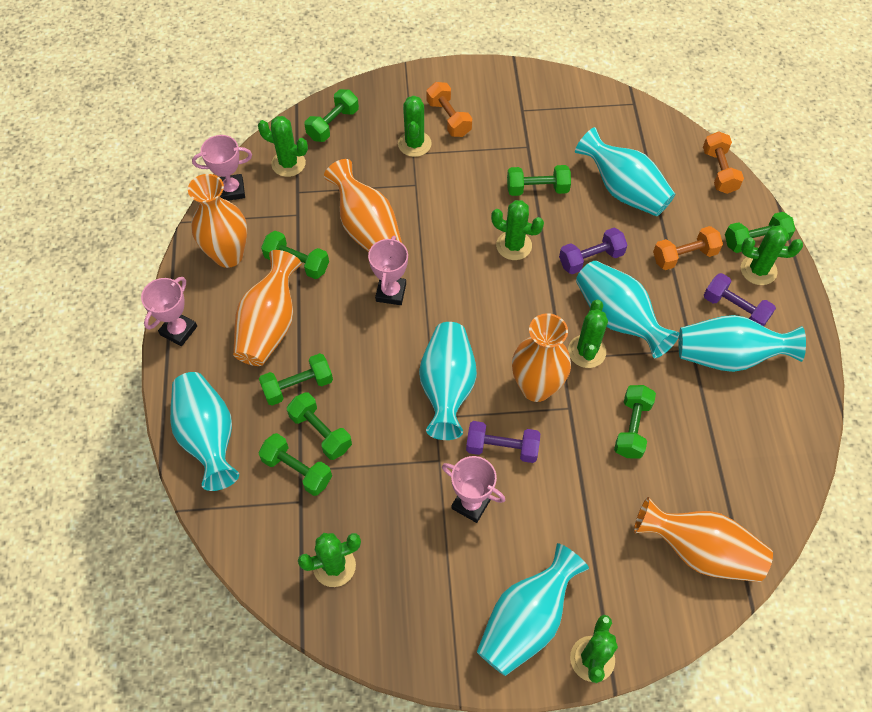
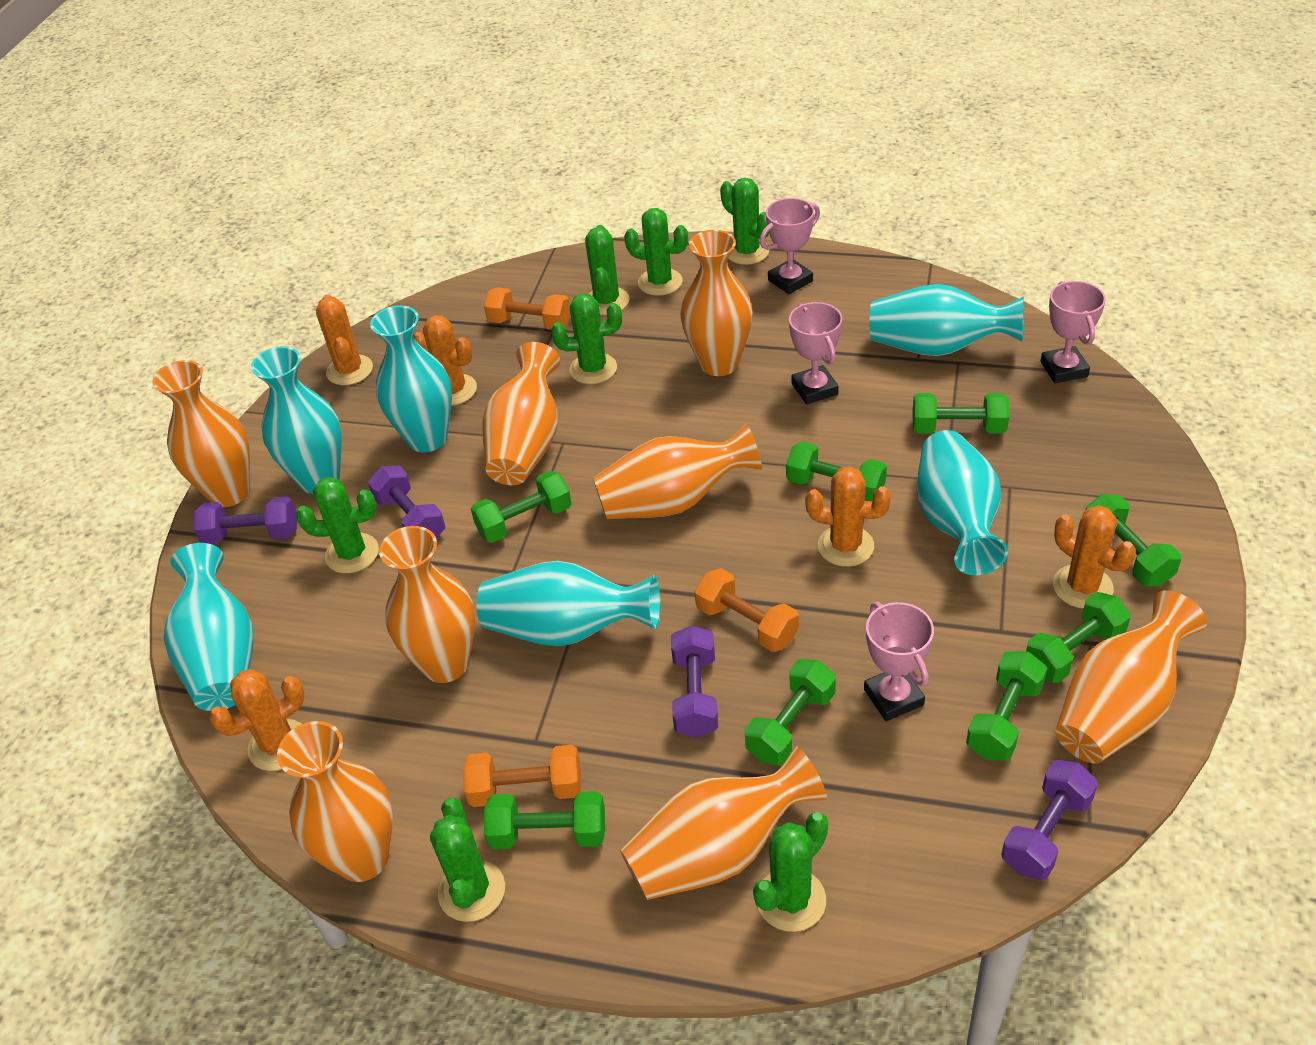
orange cactus: none = 0 -> [209,669,304,771] [316,295,373,385] [414,315,477,406] [805,466,891,567] [1053,505,1136,609] = 5
orange vase: [188,174,247,268] [233,250,301,366] [324,159,402,252] [512,313,571,402] [634,497,773,582] = 5 -> [152,360,250,507] [277,721,393,882] [379,526,475,683] [482,342,560,485] [593,424,762,519] [620,746,827,900] [680,230,753,376] [1055,590,1207,764] = 8
purple dumbbell: [466,421,540,463] [559,228,627,274] [704,273,776,326] = 3 -> [194,496,297,544] [368,466,445,539] [671,625,718,738] [1001,760,1098,880] = 4

